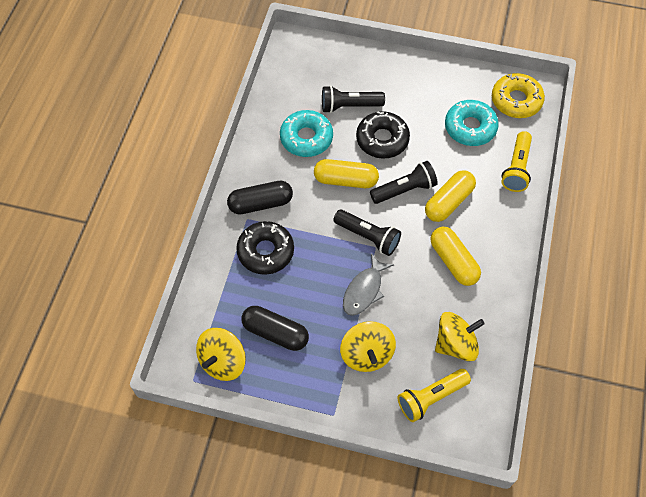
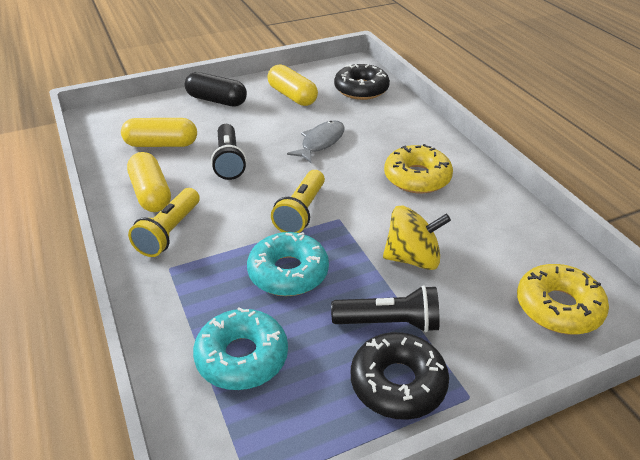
black capsule: [227,181,293,214] [242,306,309,351] = 2 -> [185,72,247,106] = 1
black flashlight: [322,85,385,113] [333,209,401,256] [370,161,438,204] = 3 -> [211,124,247,180] [331,285,440,332] = 2
yellow donut: [492,73,545,118] = 1 -> [384,144,453,194] [517,264,609,334] = 2
yellow spinning top: [196,328,246,381] [340,321,396,372] [435,312,485,362] = 3 -> [383,206,451,270] = 1

